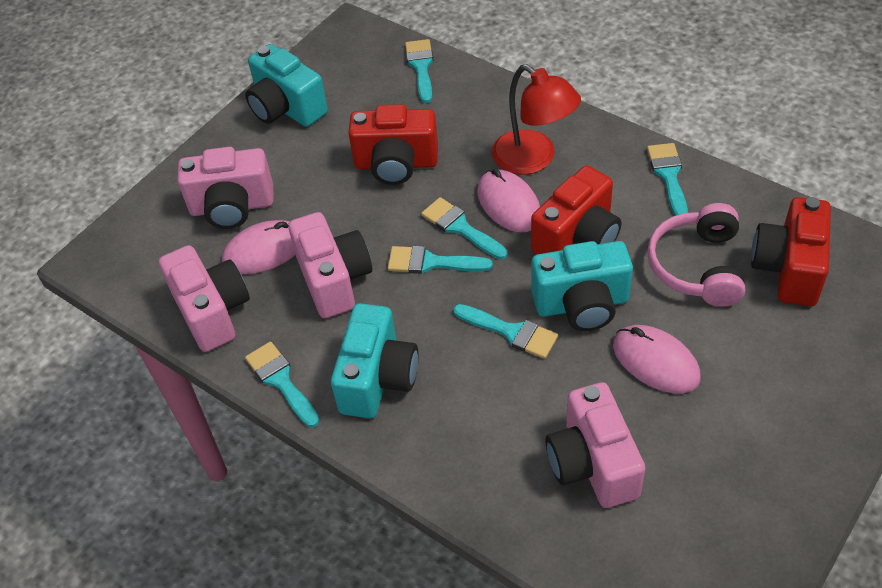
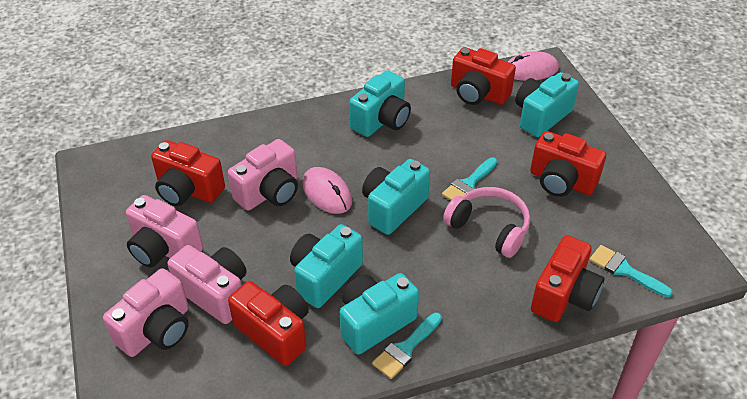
pink mouse: [222,220,296,274] [477,169,540,232] [613,325,701,393] = 3 -> [302,167,352,214] [508,51,559,81] = 2
red camera: [348,104,438,185] [531,165,621,255] [751,197,831,306] = 3 -> [151,140,225,206] [228,281,309,366] [451,47,516,105] [530,131,606,197] [531,235,604,322] = 5
red lamp: [492,64,581,175] = 1 -> none = 0
turquoise brush: [245,341,319,427] [388,246,493,274] [405,39,433,103] [421,197,507,259] [453,304,558,359] [647,143,688,216] = 6 -> [372,313,442,379] [442,157,497,201] [590,245,673,297] = 3
turquoise camera: [245,44,328,127] [331,303,419,418] [531,241,633,331] = 3 -> [290,224,363,308] [340,273,419,355] [349,70,411,137] [362,159,430,235] [515,72,579,137] = 5

